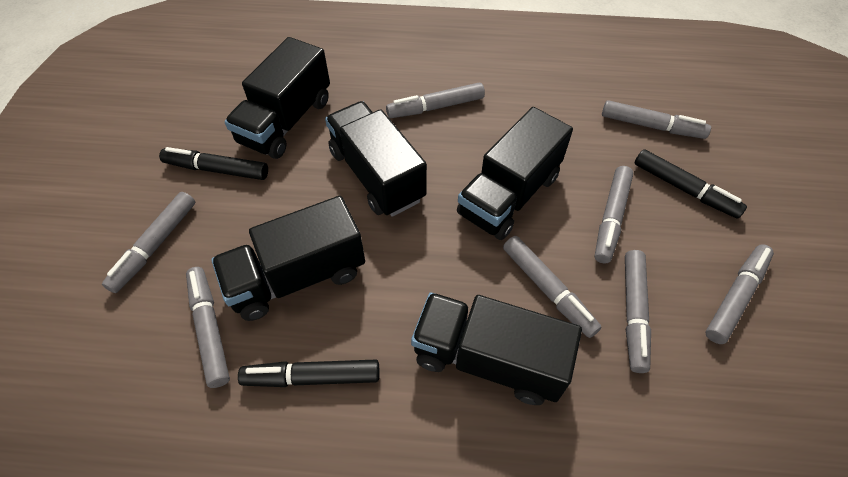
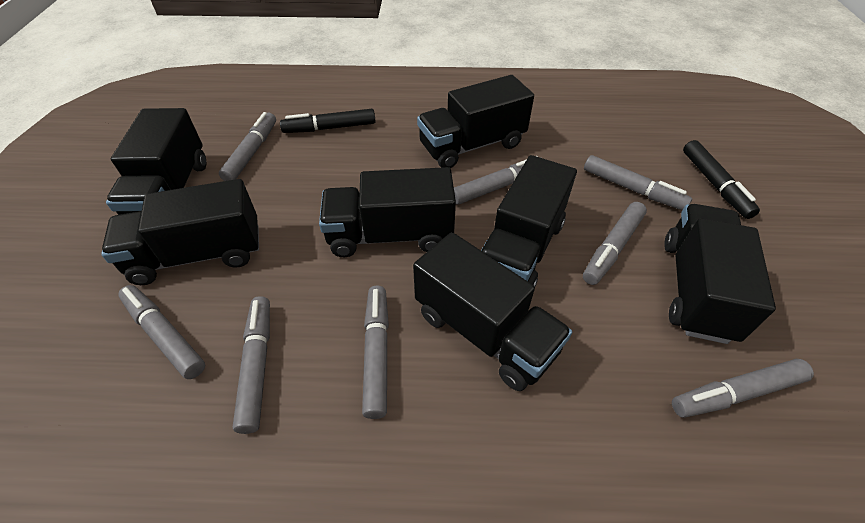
black marker: [159,147,268,180] [238,360,380,387] [634,149,747,219] = 3 -> [280,109,376,133] [683,140,760,219] = 2
black truck: [211,196,365,321] [224,37,330,159] [325,101,427,217] [411,293,582,405] [457,107,573,240] = 5 -> [101,179,259,285] [106,108,206,215] [319,167,456,257] [413,232,572,391] [417,75,534,168] [481,155,577,287] [665,204,776,344] = 7

